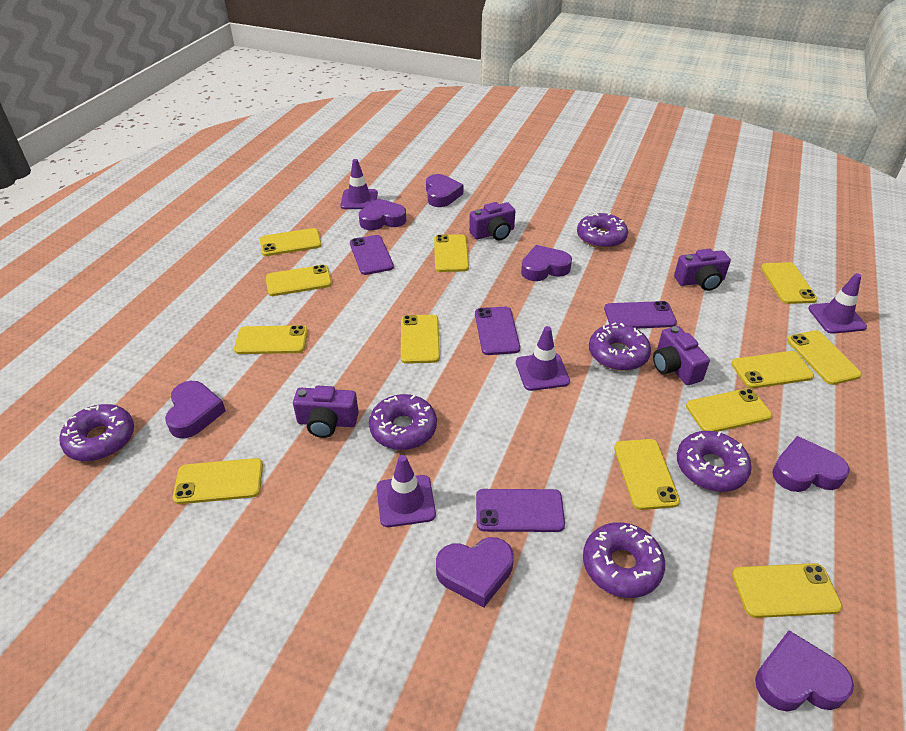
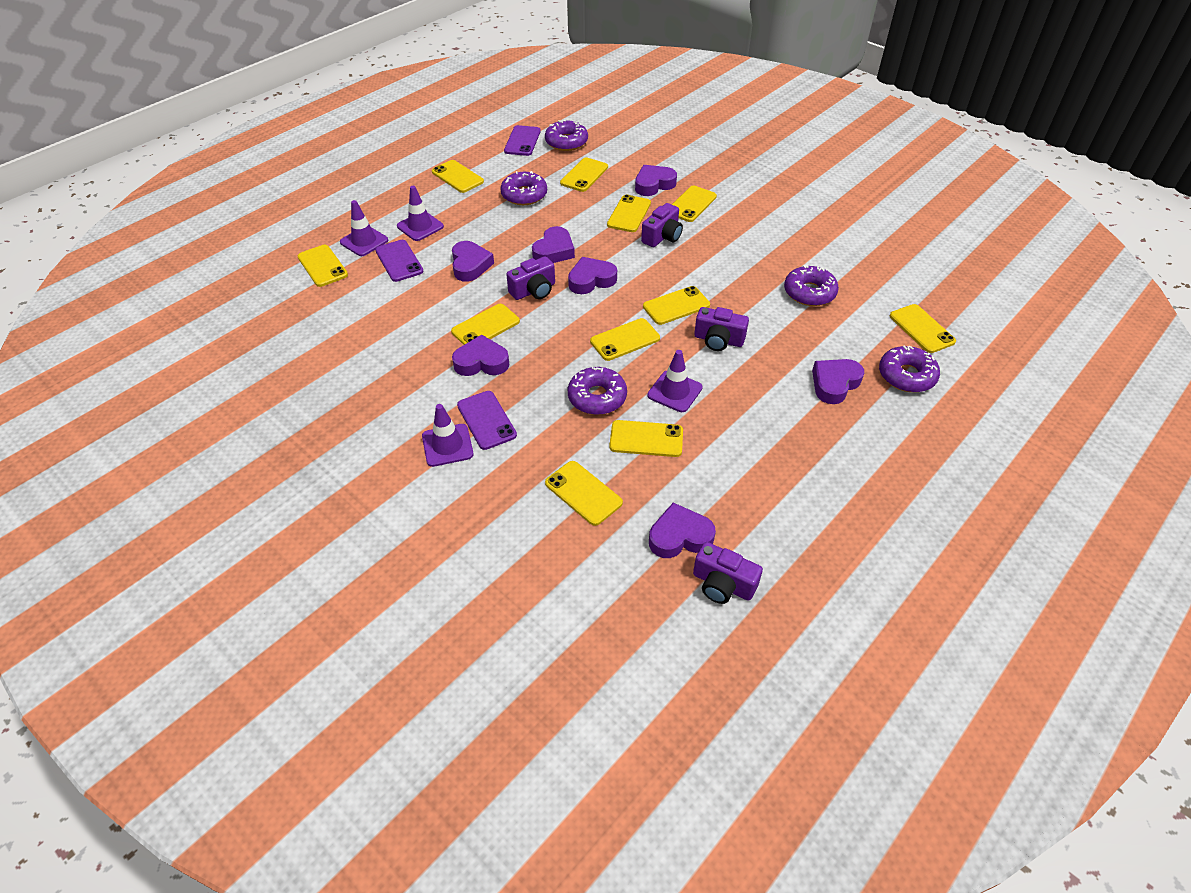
purple donut: [59,404,134,461] [369,394,437,450] [577,213,628,249] [583,522,665,598] [589,322,651,371] [677,431,752,492] = 6 -> [500,171,547,205] [545,120,588,151] [568,367,627,415] [784,265,839,306] [879,345,940,392] = 5
purple phone: [350,235,394,275] [475,307,520,355] [476,489,565,532] [604,301,677,329] = 4 -> [375,240,424,282] [457,391,517,450] [504,125,541,156] = 3
yellow phone: [173,458,263,504] [234,325,308,354] [260,228,322,256] [266,265,332,296] [401,315,440,364] [434,234,469,272] [614,439,680,510] [686,388,772,432] [731,351,814,388] [732,563,842,618] [761,262,817,304] [787,330,862,385] = 12 -> [298,245,348,287] [432,160,484,193] [451,304,520,345] [545,461,623,526] [560,158,608,192] [590,318,660,361] [607,194,651,232] [609,420,683,457] [643,286,710,325] [672,186,717,222] [890,304,956,353] = 11

